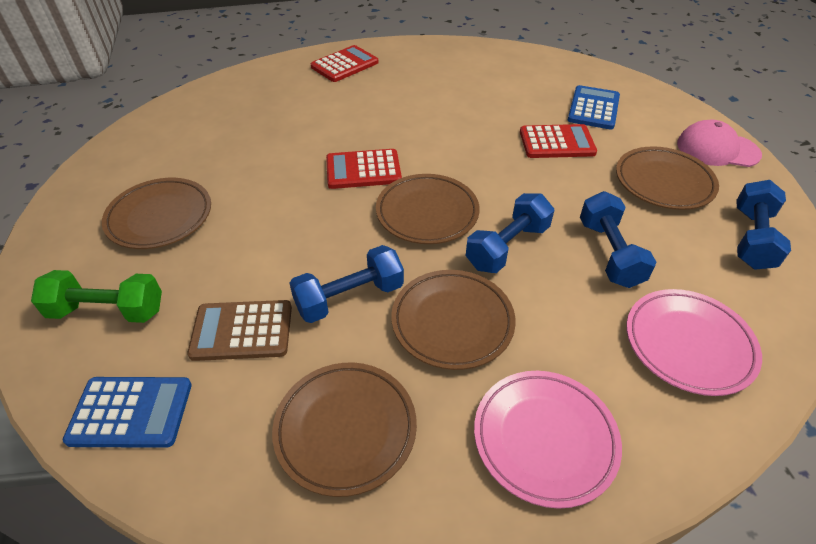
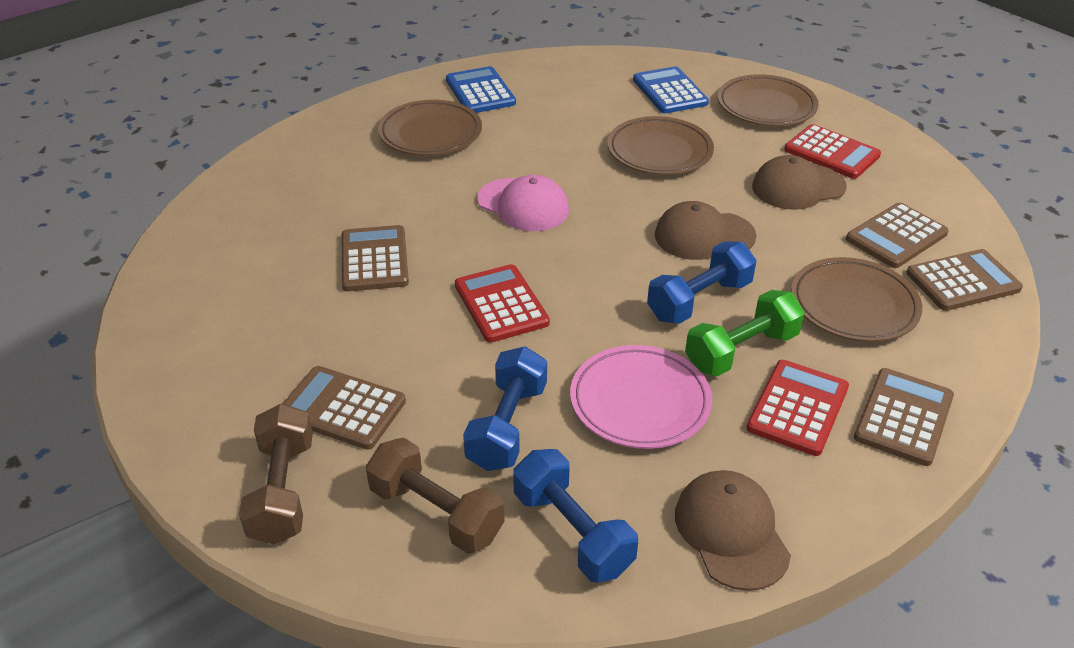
blue dumbbell: [289,245,404,323] [466,193,554,273] [580,191,656,288] [737,180,791,270] = 4 -> [463,346,547,471] [513,449,638,582] [647,241,757,324] = 3
brown calculator: [187,300,292,361] = 1 -> [283,366,406,450] [342,225,409,292] [846,203,949,268] [854,368,954,466] [906,249,1023,311] = 5
brown cap: none = 0 -> [655,201,756,260] [675,470,791,591] [752,155,847,210] = 3
brown dumbbell: none = 0 -> [239,403,313,545] [366,438,505,554] = 2
brown plate: [102,178,211,249] [272,363,417,497] [376,174,480,244] [391,270,516,370] [616,146,719,210] = 5 -> [378,100,482,156] [607,116,714,175] [718,74,819,126] [791,257,922,342] = 4
pink plate: [474,371,622,509] [626,289,762,396] = 2 -> [570,345,712,449] = 1

